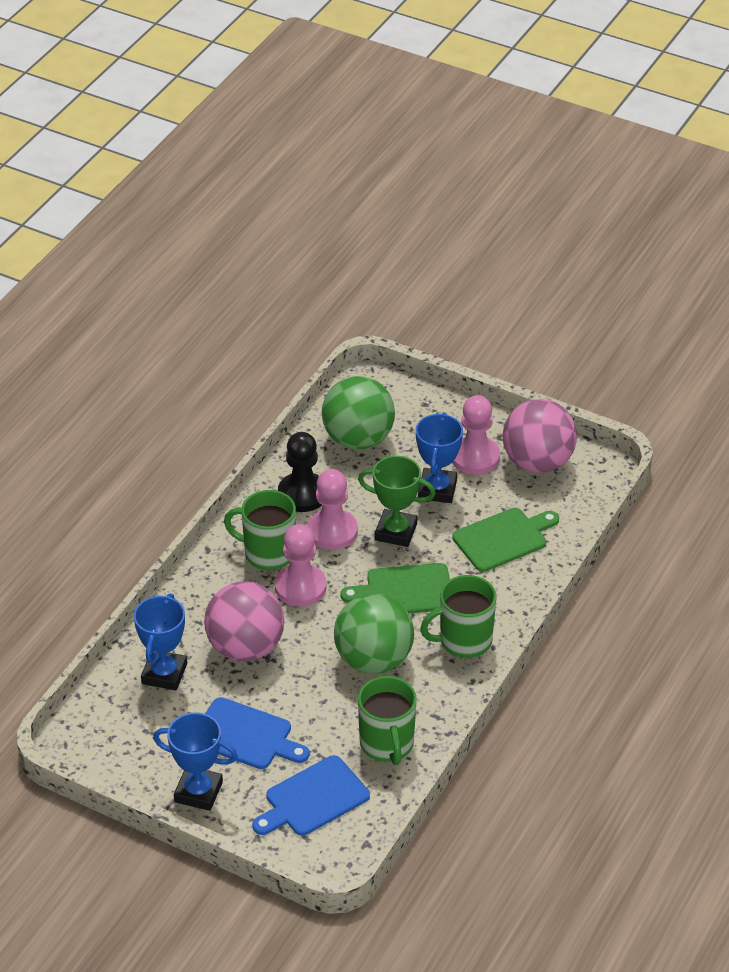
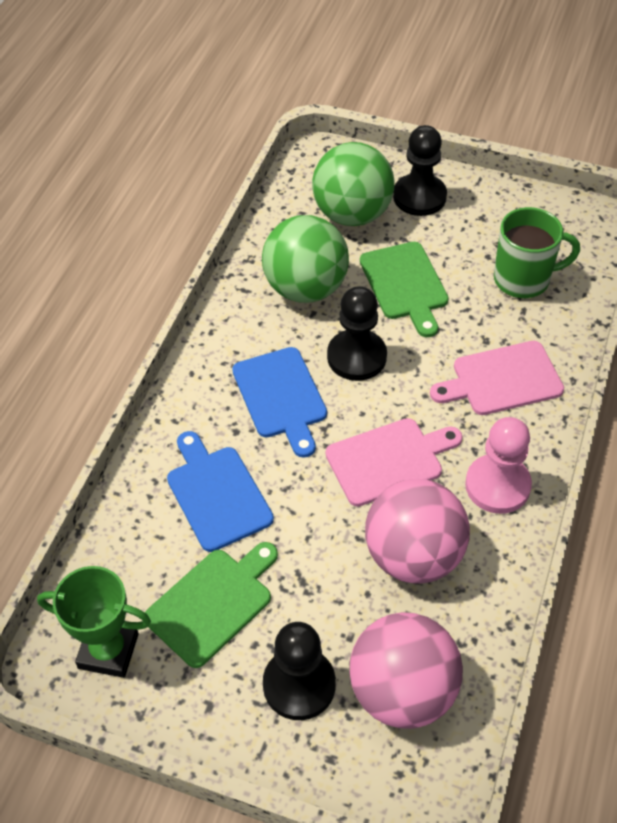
black pawn: [278,432,322,512] = 1 -> [263,622,336,720] [327,286,387,381] [393,125,447,216] = 3
blue trophy: [134,593,187,691] [153,712,238,811] [416,412,463,503] = 3 -> none = 0
green mug: [224,490,296,570] [358,676,417,765] [420,575,496,658] = 3 -> [494,207,580,298] = 1
pink cutting board: none = 0 -> [326,418,463,506] [430,341,564,415] = 2
pink pawn: [275,524,327,607] [307,469,358,550] [452,395,500,475] = 3 -> [465,417,532,514] = 1

